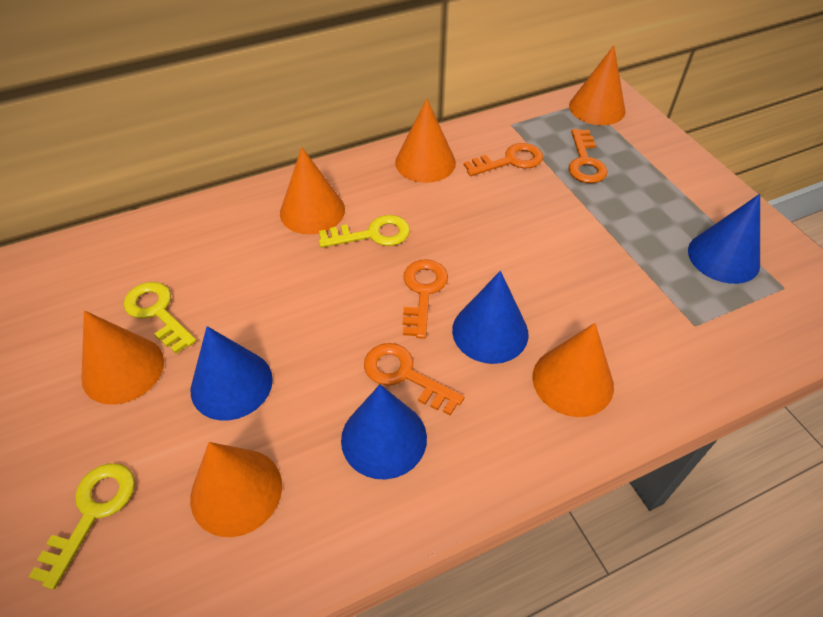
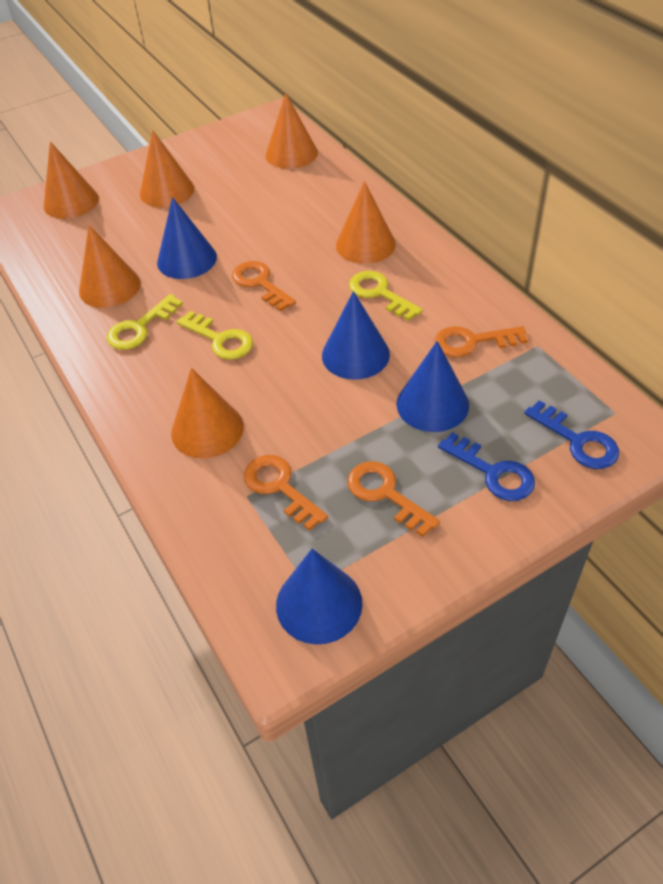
blue key: none = 0 -> [438,432,535,501] [524,400,619,469] = 2

